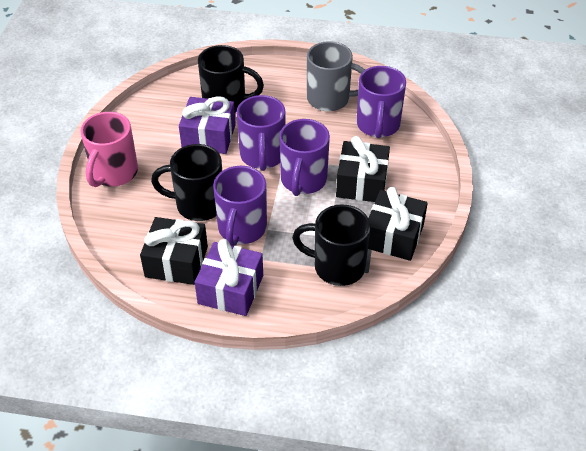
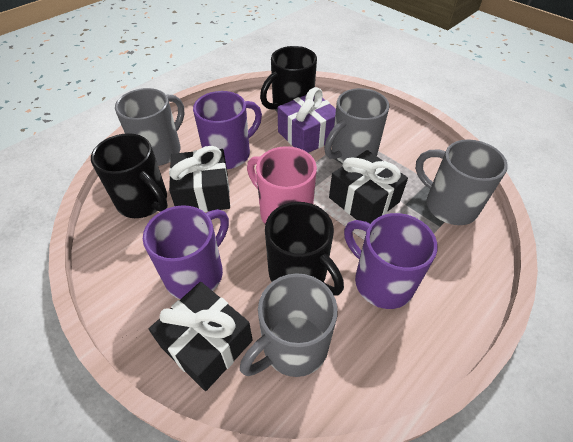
grey mug: [307,41,365,111] = 1 -> [115,88,185,166] [240,273,338,377] [324,88,389,163] [416,139,508,225] = 4
purple gift: [179,96,236,154] [195,239,263,316] = 2 -> [277,87,336,153] = 1
purple mug: [213,166,267,246] [237,95,285,171] [279,119,330,196] [357,66,406,138] = 4 -> [143,205,229,299] [193,91,262,169] [344,213,437,309] = 3

